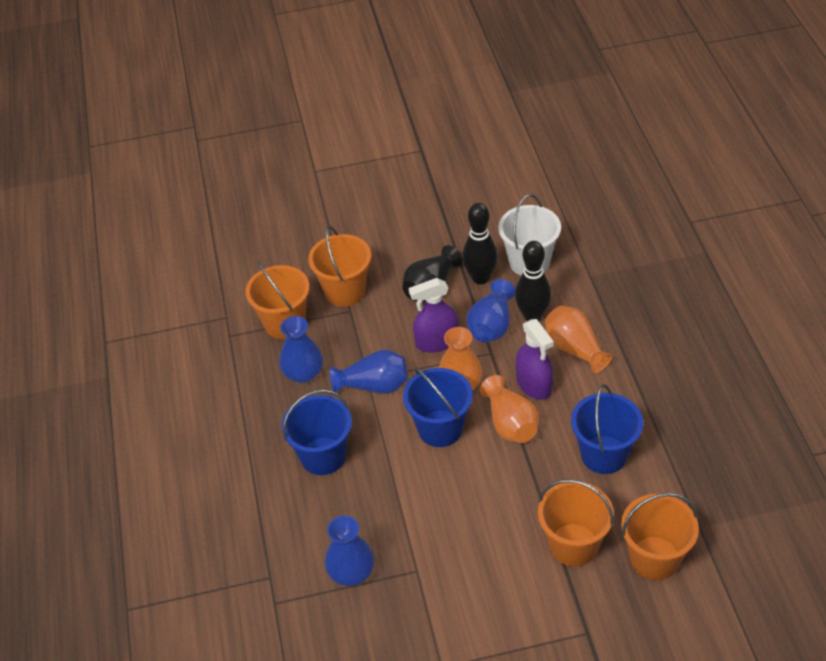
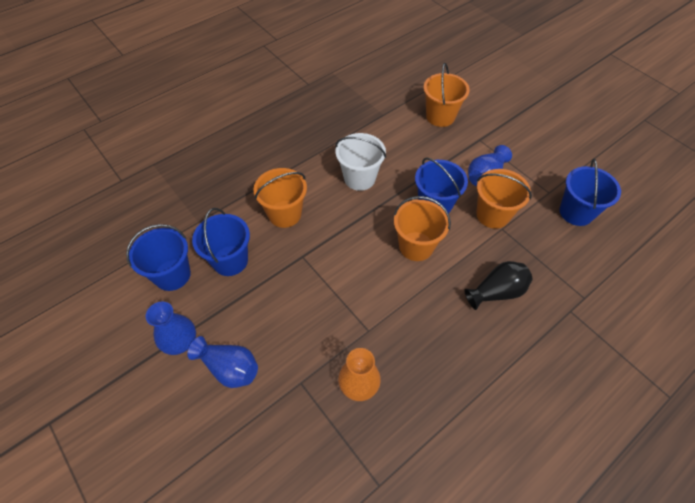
black bowling pin: [462,203,498,284] [515,241,551,321] = 2 -> none = 0
blue bucket: [282,390,352,475] [403,367,473,447] [571,384,643,474] = 3 -> [126,224,191,291] [192,208,250,276] [415,157,468,214] [559,158,621,226] = 4
blue vase: [279,316,323,383] [325,516,374,586] [330,350,408,394] [467,279,515,342] = 4 -> [146,302,196,355] [187,336,258,388] [468,145,512,186] = 3
orange vase: [439,327,482,390] [480,375,539,443] [545,306,613,374] = 3 -> [338,348,381,401] = 1
purple spray bottle: [409,278,459,353] [516,319,554,400] = 2 -> none = 0

